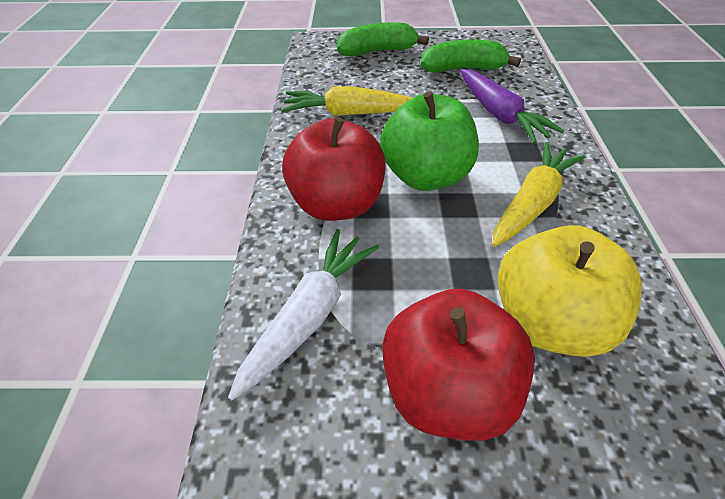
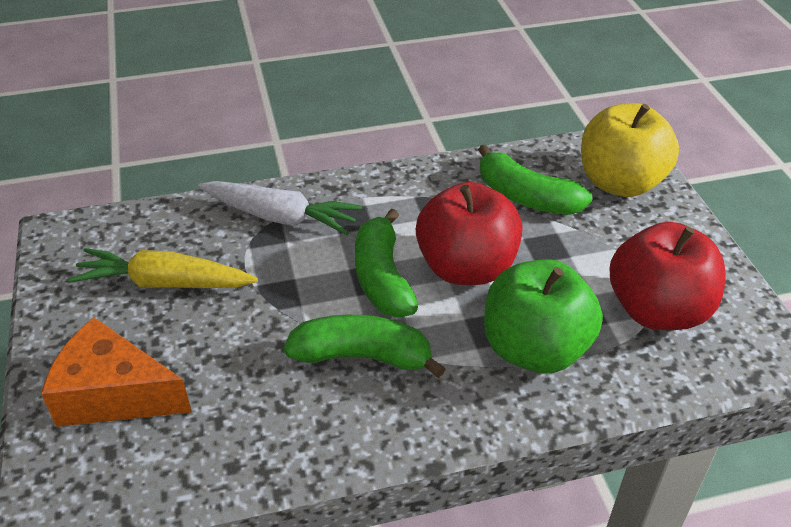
green banana: [337,22,429,57] [421,39,521,73] = 2 -> [284,314,446,378] [355,208,418,317] [478,145,593,215] = 3
orange cheese: none = 0 -> [41,318,192,427] = 1
purple carrot: [460,69,564,143] = 1 -> none = 0
yellow carrot: [281,86,412,116] [492,142,586,247] = 2 -> [68,248,258,288] = 1

